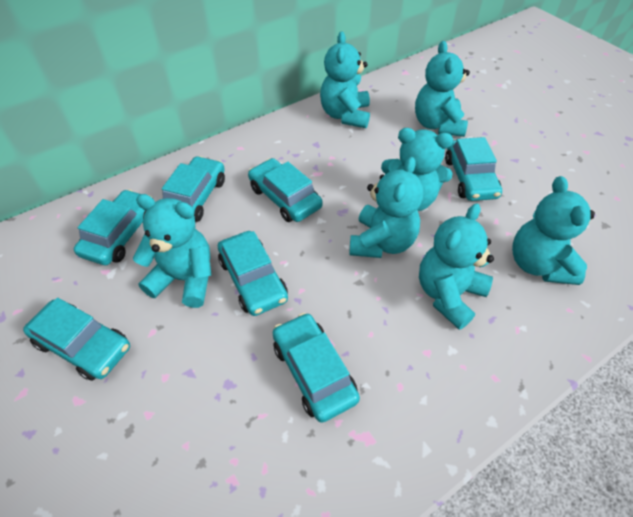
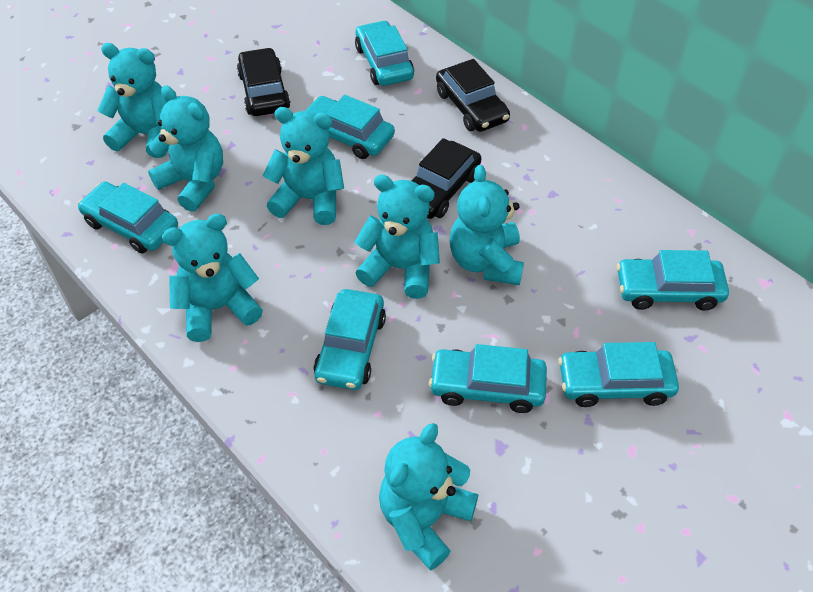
black car: none = 0 -> [237,47,290,116] [412,138,481,219] [436,59,510,132] = 3

